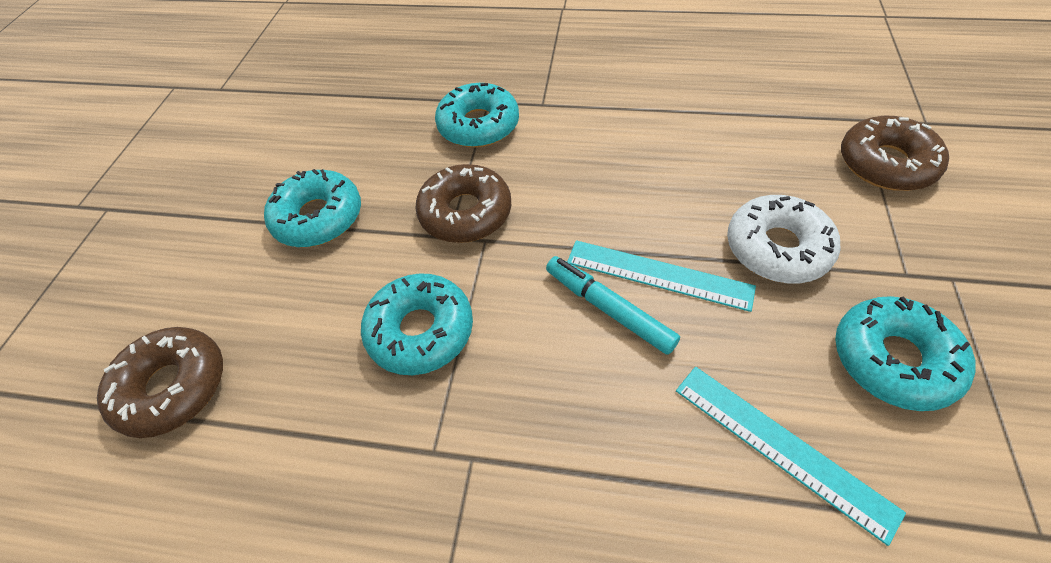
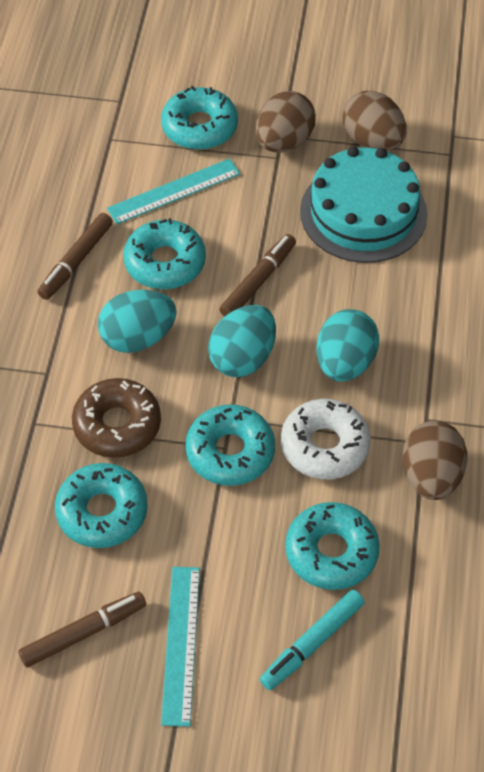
brown donut: [97,327,223,438] [415,164,511,243] [841,116,949,191] = 3 -> [72,378,161,458] = 1
brown egg: none = 0 -> [256,91,316,152] [343,91,406,151] [403,421,467,500] = 3
brown marker: none = 0 -> [18,592,146,667] [37,213,113,300] [219,234,296,317] = 3
turquoise cake: none = 0 -> [300,147,427,263] = 1
turquoise donut: [264,169,361,247] [361,273,473,375] [435,83,519,148] [835,296,976,411] = 4 -> [55,463,148,548] [123,218,206,289] [161,86,238,150] [185,405,275,486] [285,502,380,590] = 5
turquoise egg: none = 0 -> [98,290,177,353] [208,305,276,377] [316,309,379,382] = 3

